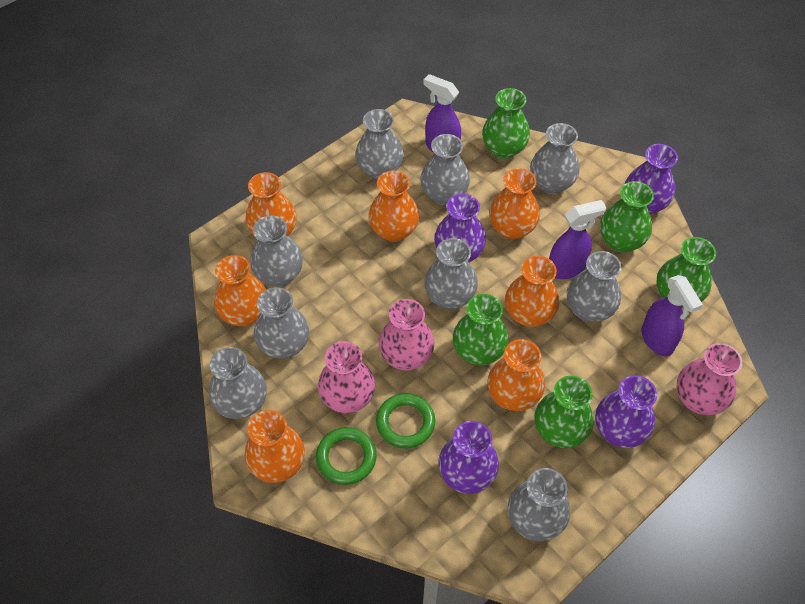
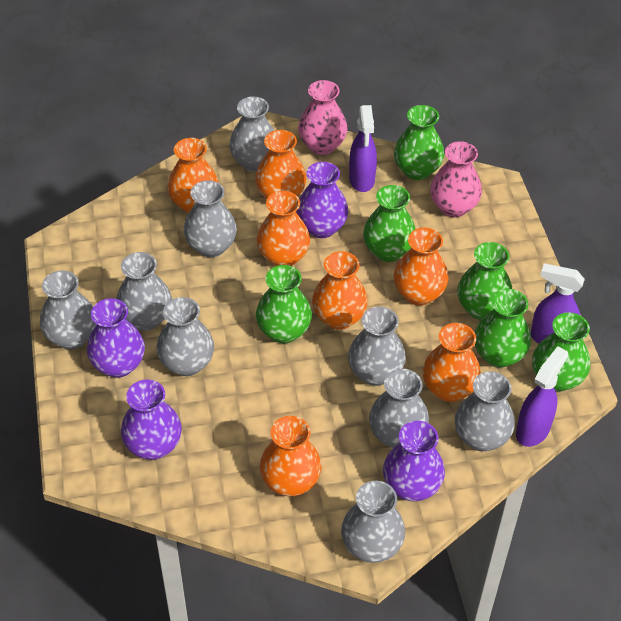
green ring: [316,427,377,485] [376,393,435,449] = 2 -> none = 0
green vase: [453,294,508,365] [482,88,530,159] [535,376,593,448] [600,181,654,253] [657,237,716,308] = 5 -> [256,265,312,344] [363,185,416,262] [394,105,444,180] [457,242,512,320] [474,289,531,368] [532,312,590,392] = 6
pink vase: [318,341,375,413] [379,299,435,371] [677,343,742,415] = 3 -> [298,80,347,155] [430,141,482,217] = 2

